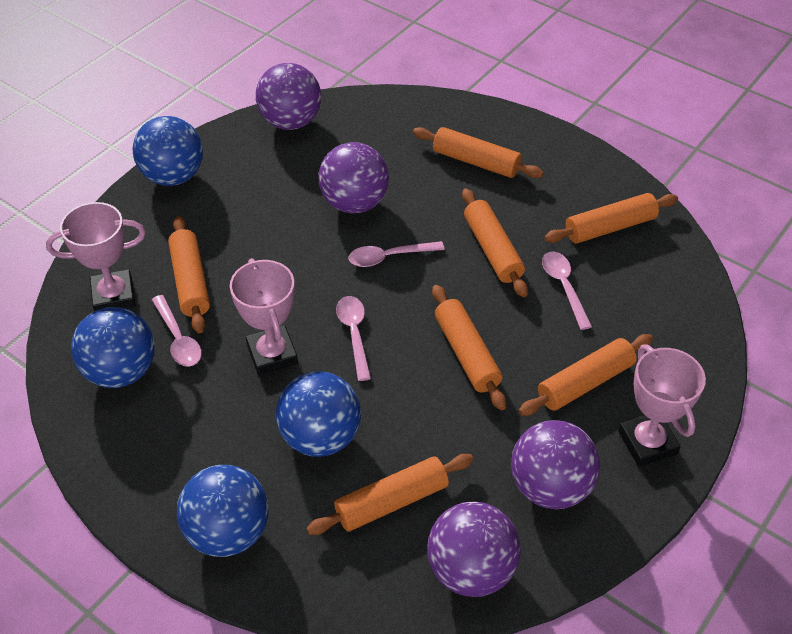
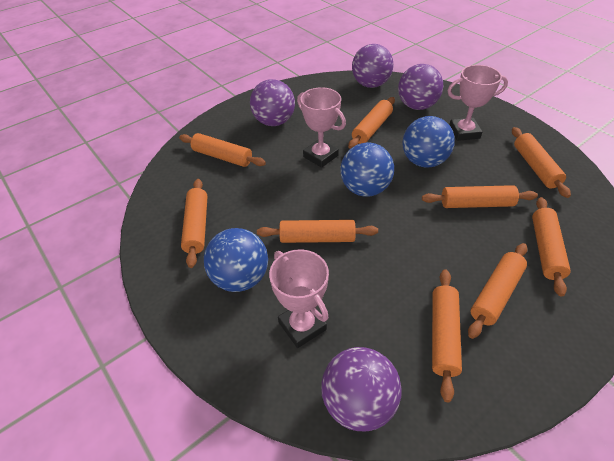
blue ball: [71,307,155,388] [133,116,203,186] [177,465,269,557] [276,371,361,457] = 4 -> [204,228,268,292] [340,143,394,197] [402,116,455,168] = 3
orange rolling pin: [168,216,210,333] [306,454,474,535] [413,127,544,178] [432,285,506,410] [462,188,528,297] [519,334,653,416] [544,193,678,244] = 7 -> [179,133,266,167] [181,179,207,268] [257,220,378,243] [348,97,395,149] [422,185,538,208] [432,269,462,402] [468,243,527,339] [512,127,571,198] [532,197,571,297] = 9
pink spoon: [152,295,202,367] [336,296,371,381] [349,241,445,267] [542,252,592,330] = 4 -> none = 0

